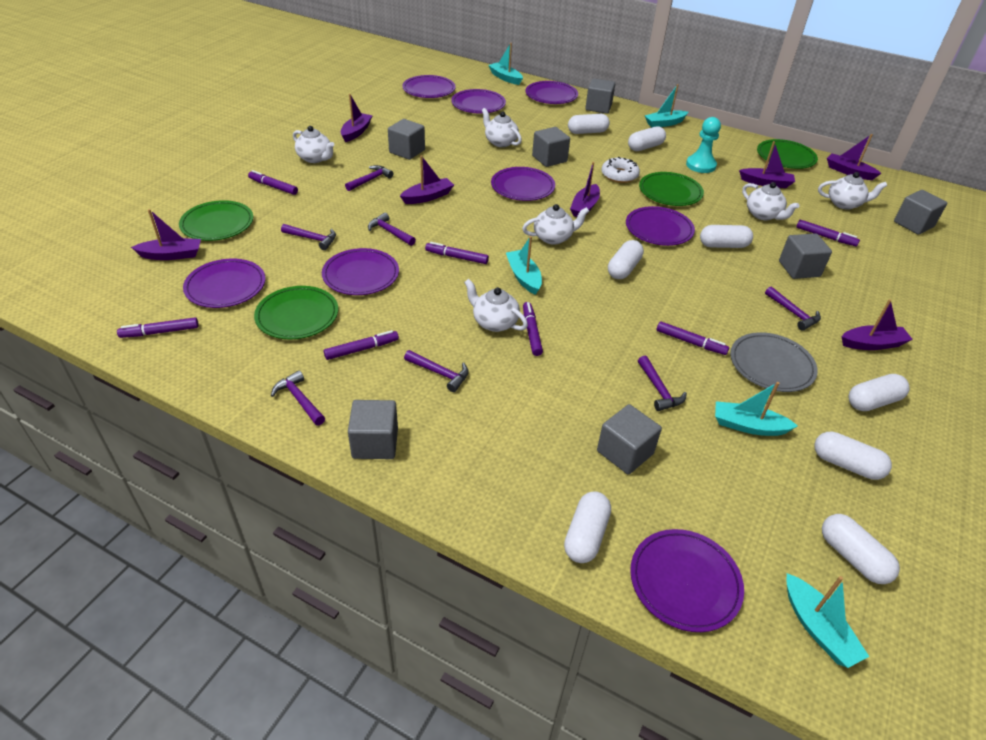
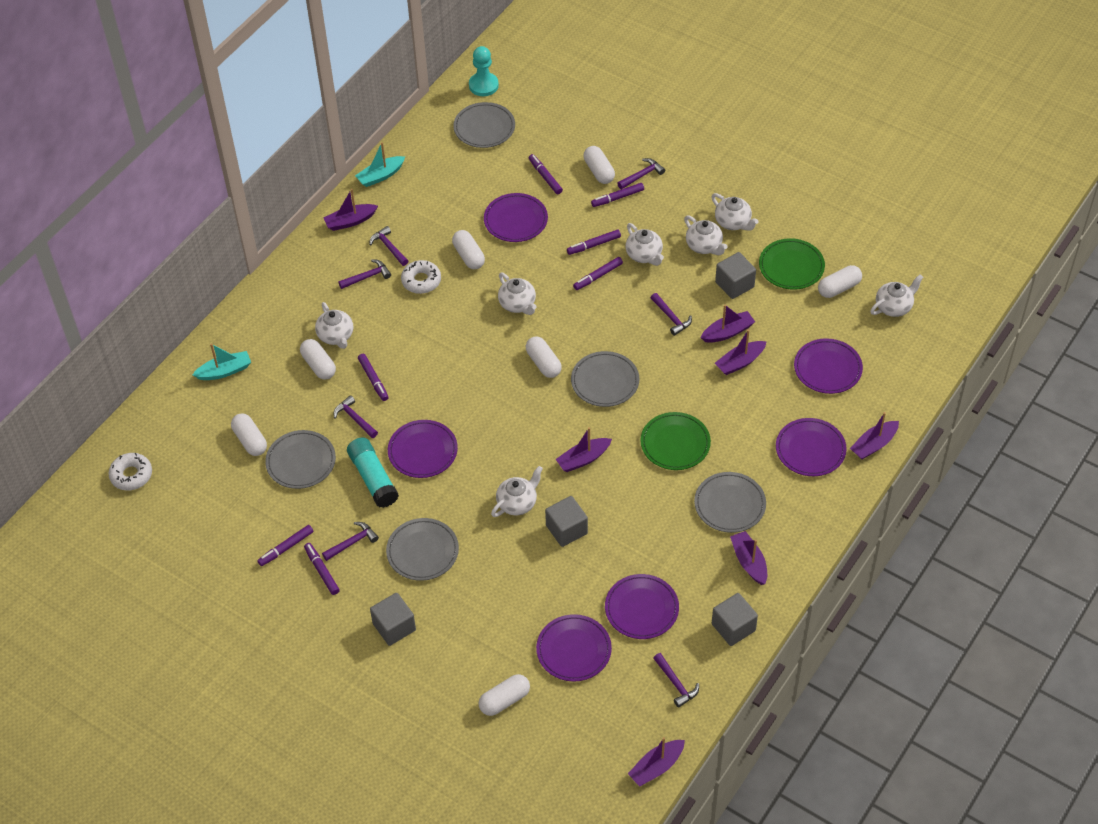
green plate: [179,200,253,241] [254,286,338,340] [639,172,704,206] [757,139,818,169] = 4 -> [640,412,711,470] [759,238,825,290] = 2
grey cube: [348,400,398,459] [388,119,425,160] [532,127,570,167] [585,78,615,114] [597,404,662,475] [779,233,832,279] [894,190,947,235] = 7 -> [370,593,416,646] [545,496,588,547] [712,593,758,646] [715,252,756,299] = 4
grey plate: [730,332,818,392] = 1 -> [265,430,336,489] [386,518,459,581] [453,102,515,148] [571,351,639,407] [694,472,766,533] = 5
purple plate: [183,259,265,308] [322,248,399,295] [402,75,456,98] [451,89,506,114] [491,167,555,201] [525,81,578,104] [626,206,695,246] [630,529,744,632] = 8 -> [388,420,458,478] [484,193,548,242] [536,614,612,681] [605,574,679,639] [776,418,847,476] [794,338,863,394] = 6
turquoise boat: [488,43,523,85] [506,236,542,295] [645,84,688,127] [715,382,798,436] [786,573,869,668] = 5 -> [193,343,251,380] [355,142,405,187] = 2
turquoise glue stick: none = 0 -> [347,437,399,508] = 1
white capsule: [564,492,611,563] [568,114,610,134] [608,240,644,279] [628,126,666,151] [700,225,753,248] [814,432,892,480] [822,514,900,584] [849,374,910,411] = 8 -> [231,413,267,456] [300,339,336,380] [452,230,485,269] [479,674,530,716] [526,336,562,378] [583,146,615,184] [818,265,862,298] = 7
white donut: [601,157,640,183] = 1 -> [108,453,152,491] [401,260,441,294] = 2
white teapot: [293,126,334,163] [464,279,528,332] [482,108,522,147] [522,204,589,245] [742,182,800,220] [818,172,887,210] = 6 -> [315,302,353,349] [491,466,543,517] [498,272,537,315] [626,223,664,266] [684,215,728,255] [711,193,759,231] [870,274,923,317] = 7

